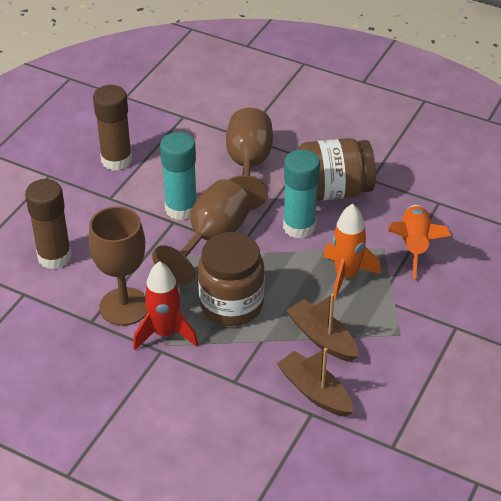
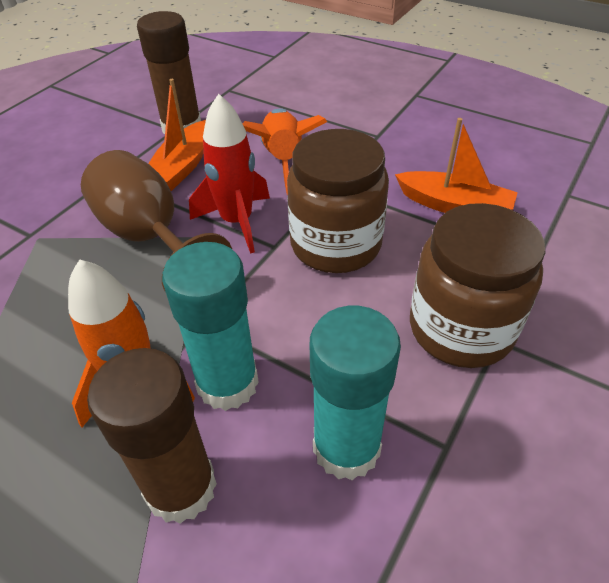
brown boat: [277,348,354,417] [286,293,359,362] = 2 -> none = 0
brown goblet: [89,206,147,326] [152,179,251,285] [226,108,273,210] = 3 -> [81,150,232,291] = 1
orange boat: none = 0 -> [148,79,206,191] [395,118,518,213] = 2

